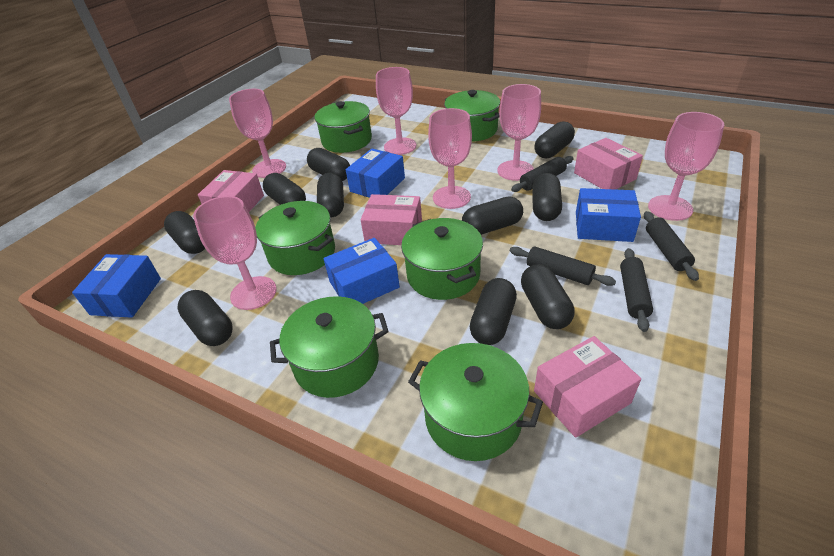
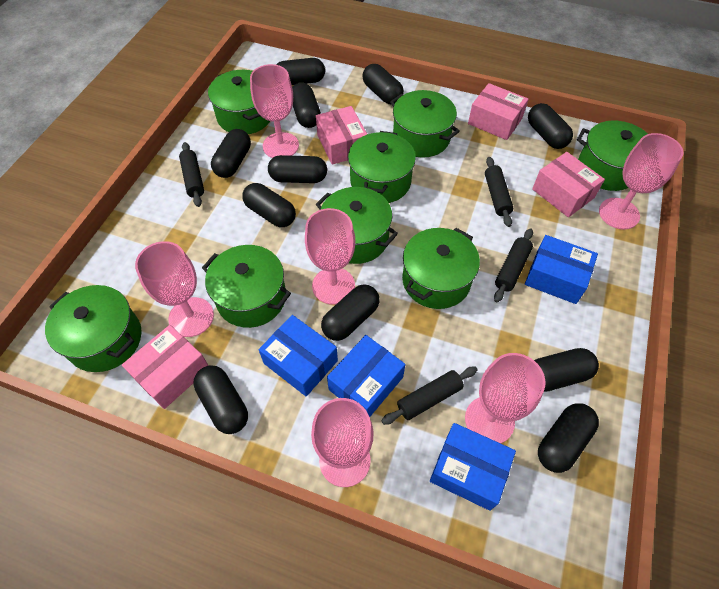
black capsule: [164,211,205,254] [177,290,233,346] [263,173,306,205] [307,148,350,181] [317,173,344,217] [462,197,523,235] [470,278,517,345] [521,264,575,329] [532,173,562,221] [534,121,575,158] = 10 -> [193,365,248,434] [211,129,251,178] [242,183,296,227] [268,155,327,183] [276,58,325,85] [292,82,321,128] [321,284,380,341] [362,64,404,104] [528,103,573,149] [534,348,599,392] [538,403,599,473] = 11
green pot: [255,201,335,275] [270,296,389,398] [315,101,372,153] [401,218,483,300] [408,343,543,461] [444,90,500,142] = 6 -> [45,285,142,372] [202,245,291,328] [208,70,270,134] [316,187,398,264] [348,131,416,203] [390,90,460,158] [402,228,480,309] [577,120,648,191] = 8

